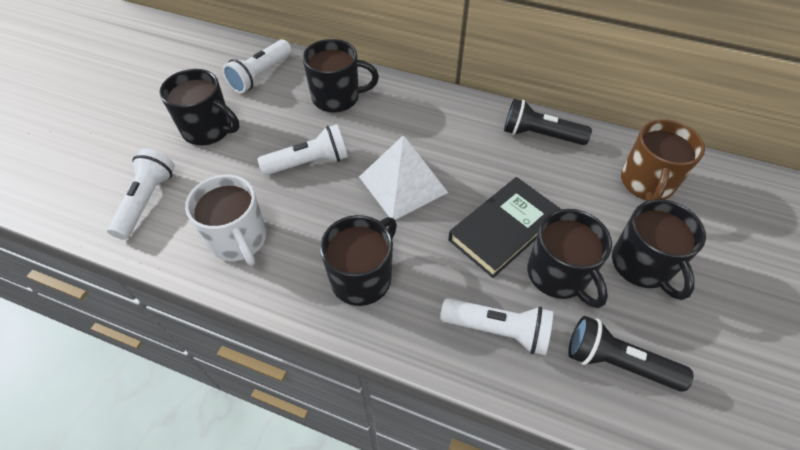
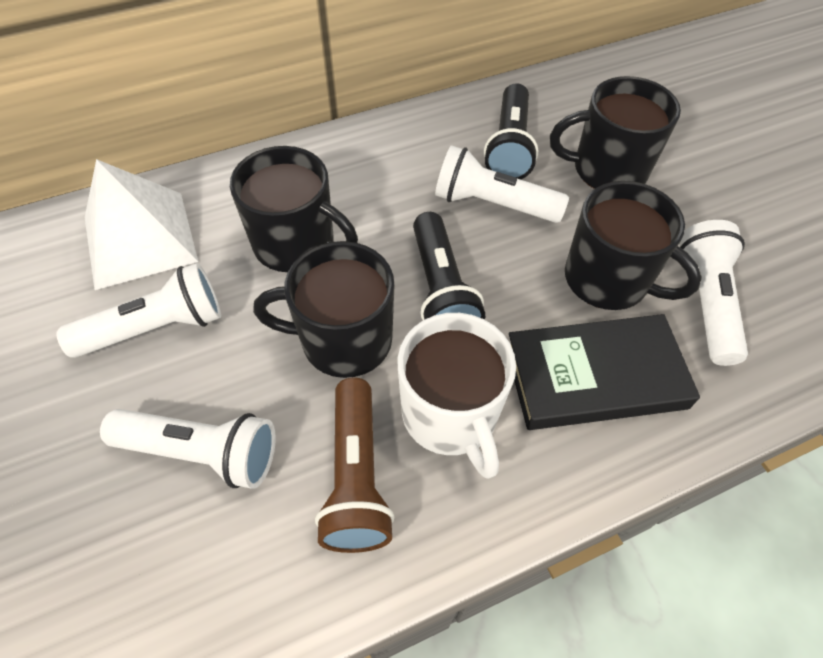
black mug: [159,69,239,146] [303,39,379,113] [320,215,397,306] [527,209,612,308] [612,199,706,300] = 5 -> [230,146,358,272] [253,241,394,378] [550,76,681,189] [565,181,702,310] = 4
brown flashlight: none = 0 -> [315,378,394,553] = 1
brown mug: [621,119,705,201] = 1 -> none = 0

